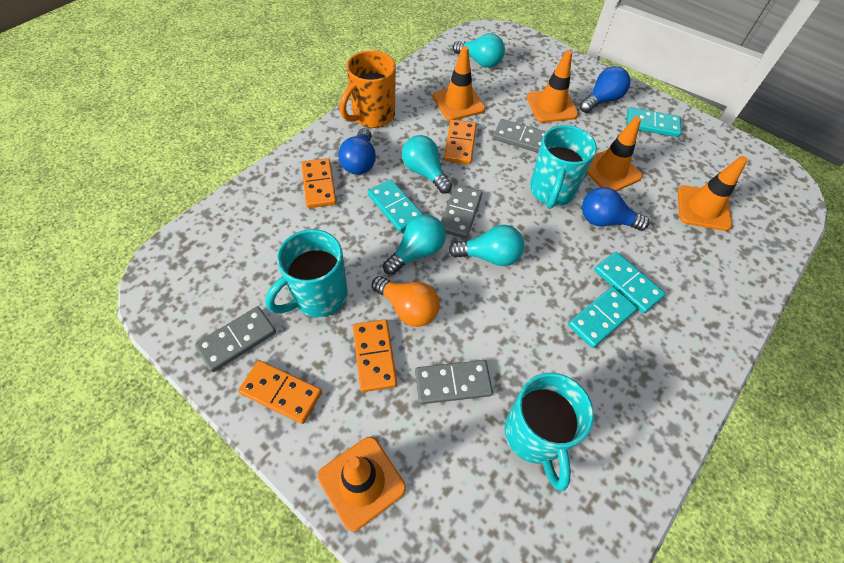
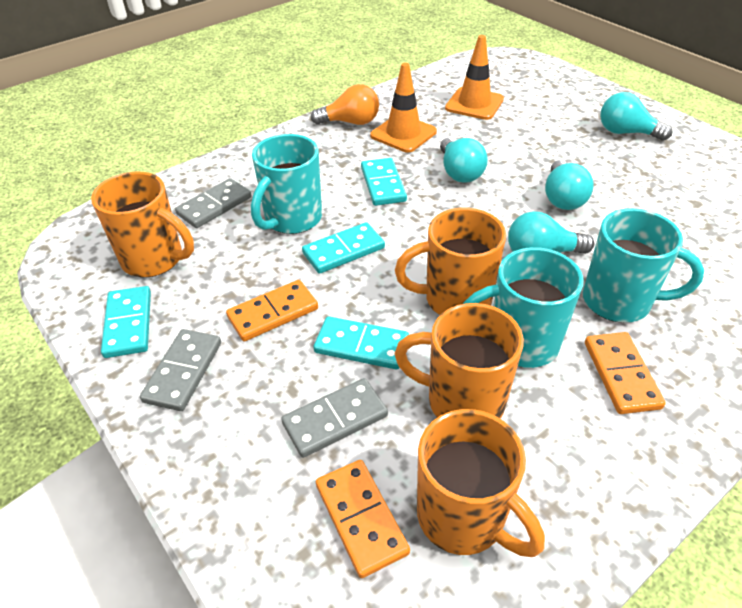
blue light bulb: [338,128,376,175] [580,66,631,113] [582,187,649,231] = 3 -> none = 0
grey domino: [195,306,276,372] [415,360,493,404] [441,184,482,239] [493,119,546,153] = 4 -> [140,329,221,411] [175,178,252,228] [281,378,388,458] = 3
orange domino: [238,360,322,424] [301,158,336,208] [353,319,397,392] [444,120,477,164] = 4 -> [226,280,318,341] [316,460,410,578] [585,332,666,414] = 3
orange mug: [339,50,396,128] = 1 -> [91,171,194,277] [394,303,524,419] [395,208,506,315] [417,409,545,557] = 4
orange traffic cone: [318,437,406,531] [433,46,486,121] [527,50,578,123] [587,117,643,191] [678,156,748,231] = 5 -> [370,63,437,153] [445,35,504,120] = 2

